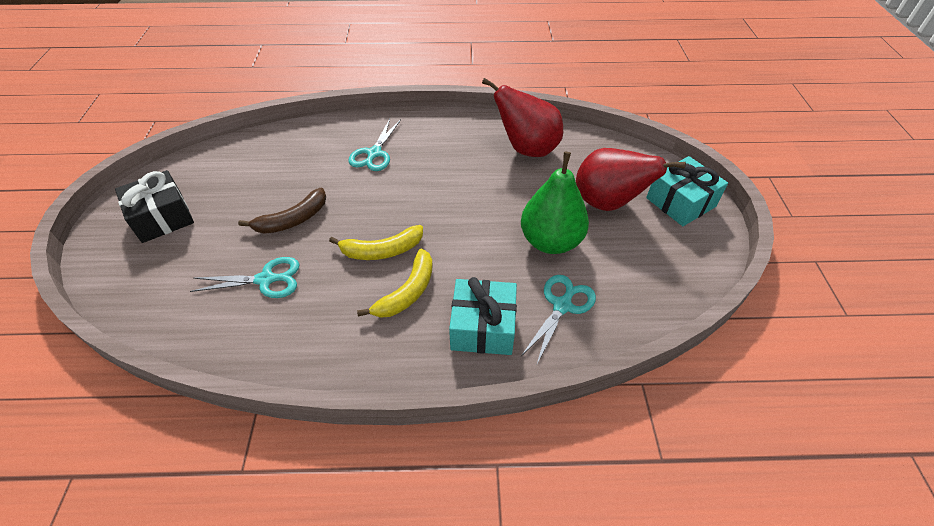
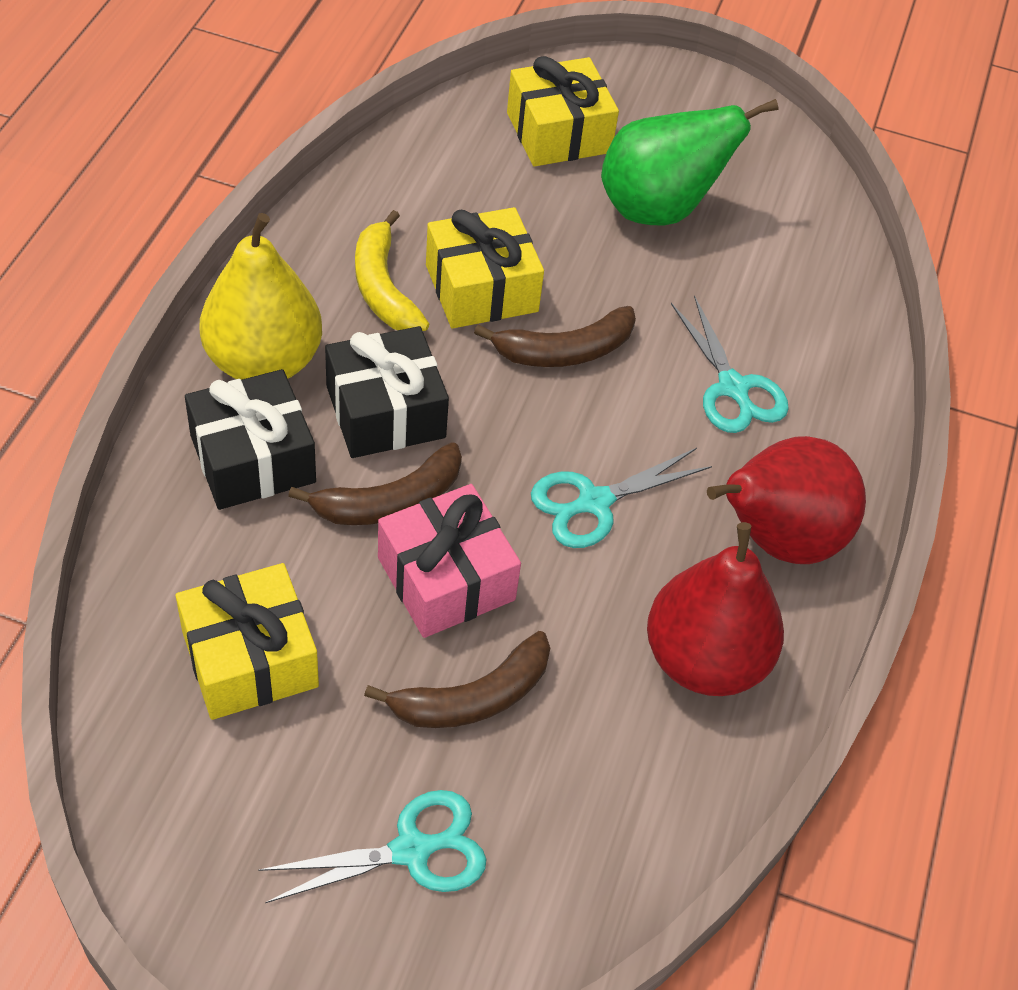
black gift: [115,170,194,243] = 1 -> [185,369,316,510] [325,326,449,458] = 2
brown banana: [238,188,326,234] = 1 -> [288,442,462,525] [364,631,550,728] [474,306,636,367] = 3
pink gift: none = 0 -> [378,484,521,638] = 1
turquoise gift: [449,277,517,355] [646,156,728,226] = 2 -> none = 0
yellow banana: [329,225,423,260] [357,249,433,318] = 2 -> [355,210,429,331] = 1
yellow gift: none = 0 -> [176,563,319,720] [426,207,544,328] [507,56,619,167] = 3
yellow pear: none = 0 -> [199,213,322,380] = 1

